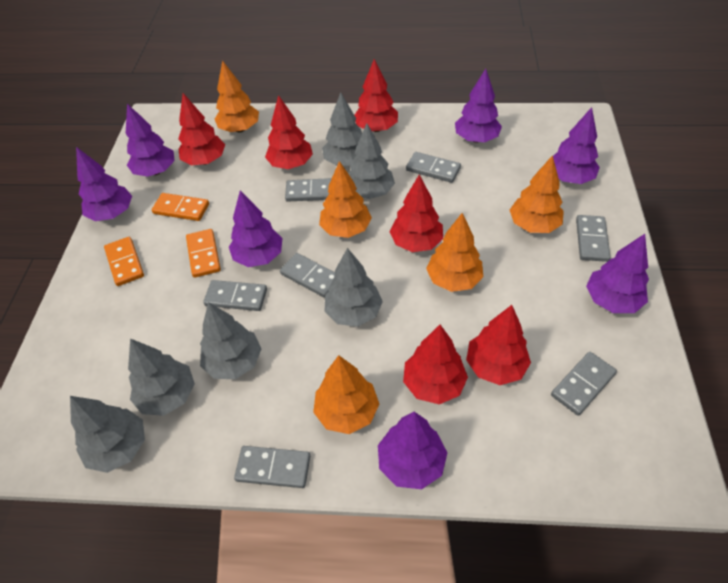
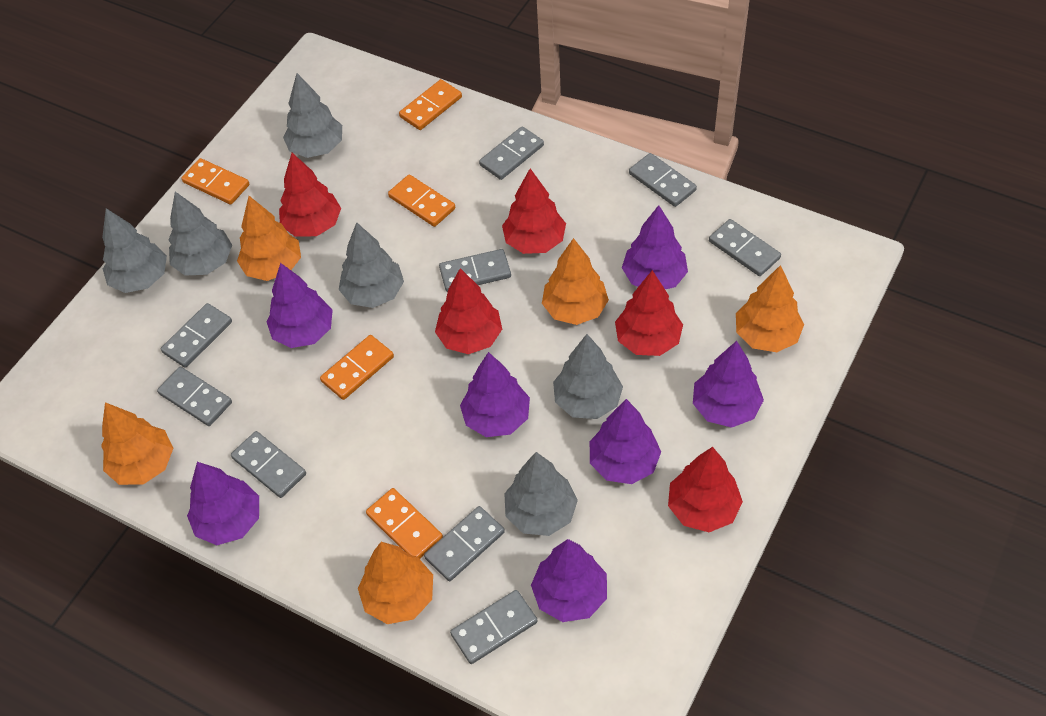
grey domino: [203,280,267,311] [234,446,310,488] [280,253,335,298] [285,178,332,202] [406,152,461,183] [551,352,617,416] [576,215,611,262] = 7 -> [157,367,232,426] [161,303,232,368] [231,431,306,498] [424,506,505,581] [439,249,511,292] [450,590,537,664] [479,126,544,180] [629,153,697,207] [709,219,781,276] = 9
orange domino: [104,237,144,286] [152,193,209,221] [186,229,221,278] = 3 -> [181,158,249,205] [320,335,394,400] [366,488,443,559] [388,174,455,227] [399,79,462,130] = 5
red tree: [178,93,225,165] [265,95,313,169] [355,59,398,132] [390,175,443,252] [403,325,468,404] [466,305,531,385] = 6 -> [279,153,341,237] [435,268,502,354] [502,168,566,254] [615,270,683,356] [668,447,743,532] = 5

